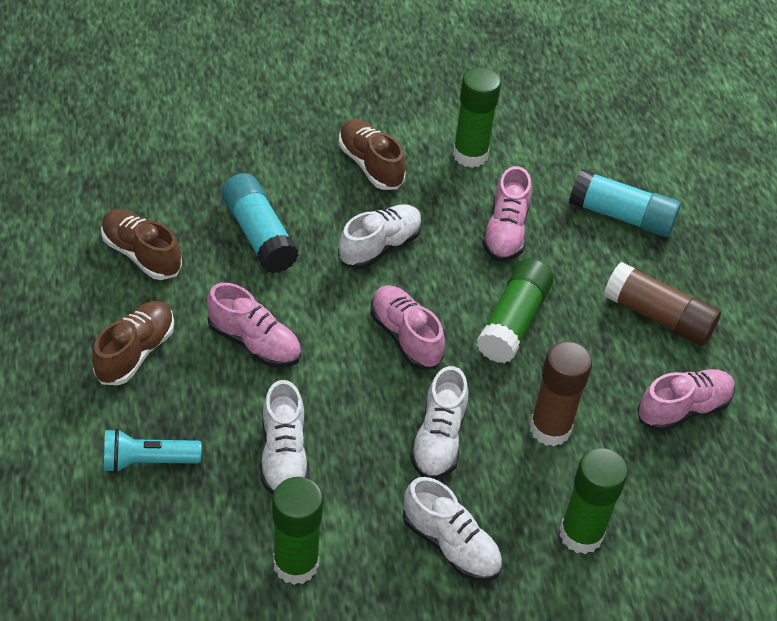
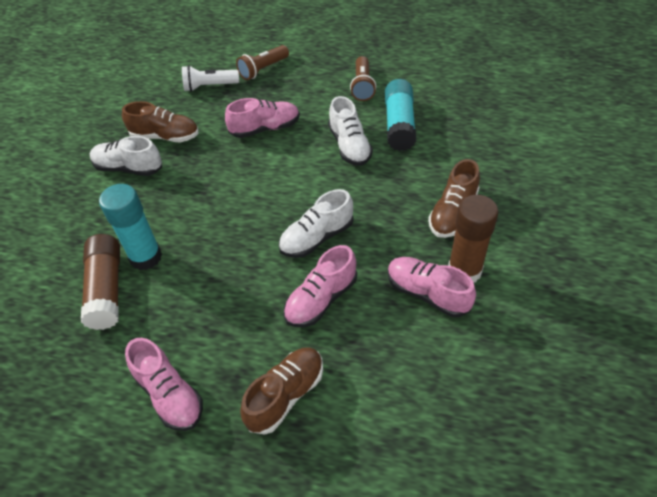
brown flashlight: none = 0 -> [236,45,289,80] [350,56,376,101] = 2
green glue stick: [272,477,323,585] [453,67,501,168] [477,258,554,363] [560,448,628,554] = 4 -> none = 0
turquoise flashlight: [104,429,202,473] = 1 -> none = 0
white flashlight: none = 0 -> [182,65,239,92] = 1
white shoe: [261,380,309,494] [338,204,422,269] [403,477,502,581] [410,366,468,480] = 4 -> [90,136,162,176] [278,189,353,258] [328,96,373,166] = 3

